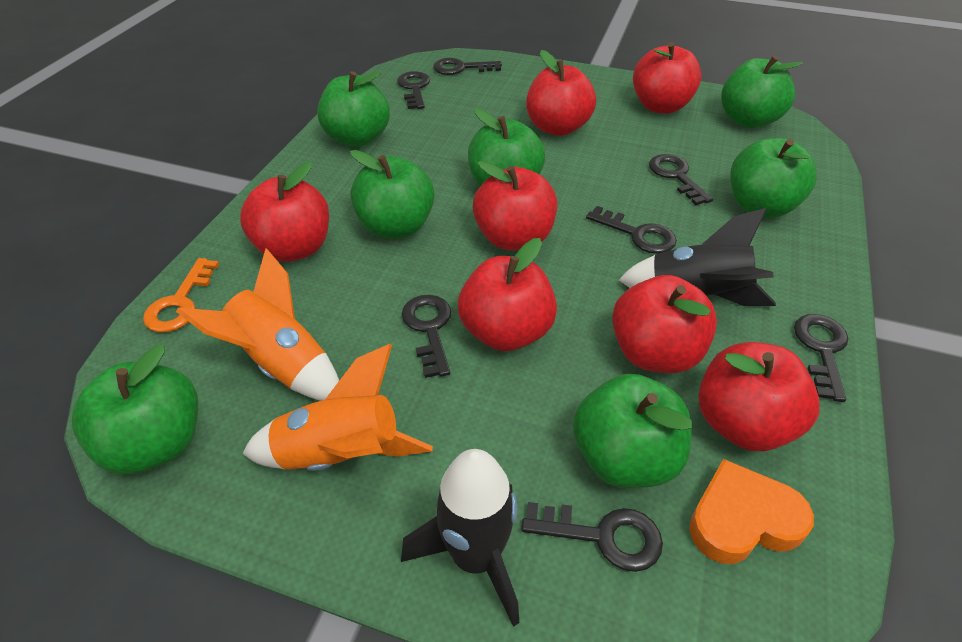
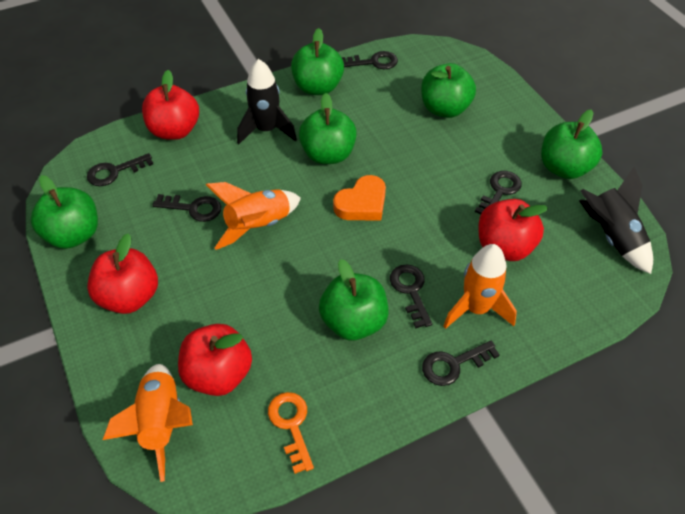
black key: [397,71,430,109] [401,295,451,378] [433,58,502,75] [521,502,663,572] [586,206,677,254] [649,154,713,205] [794,314,848,402] = 7 -> [87,153,153,186] [153,194,221,222] [341,51,398,69] [390,264,432,328] [422,341,500,386] [475,171,522,214] = 6
green apple: [72,345,198,475] [317,71,390,147] [350,150,435,239] [468,108,545,186] [573,374,692,488] [721,55,803,128] [730,138,817,218] = 7 -> [30,175,98,249] [291,28,344,95] [299,93,357,164] [319,259,389,340] [421,63,476,118] [541,109,602,179] = 6
orange rocket: [176,248,339,401] [242,344,433,471] = 2 -> [103,364,193,482] [206,182,301,250] [443,244,517,329] = 3
red apple: [240,162,329,262] [458,238,557,351] [473,161,557,250] [526,50,596,136] [612,275,717,373] [633,42,702,114] [699,342,819,451] = 7 -> [87,233,158,314] [142,70,199,140] [178,324,252,396] [478,199,548,261] = 4

